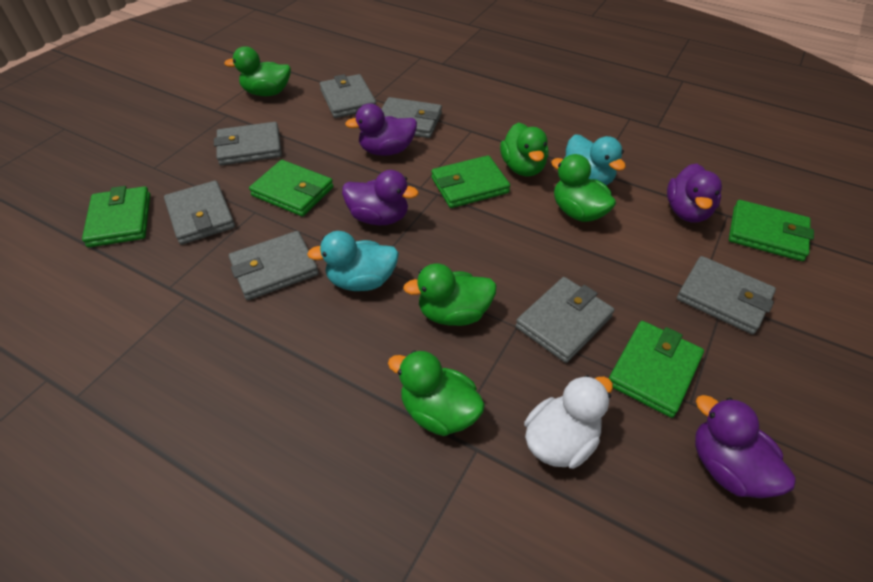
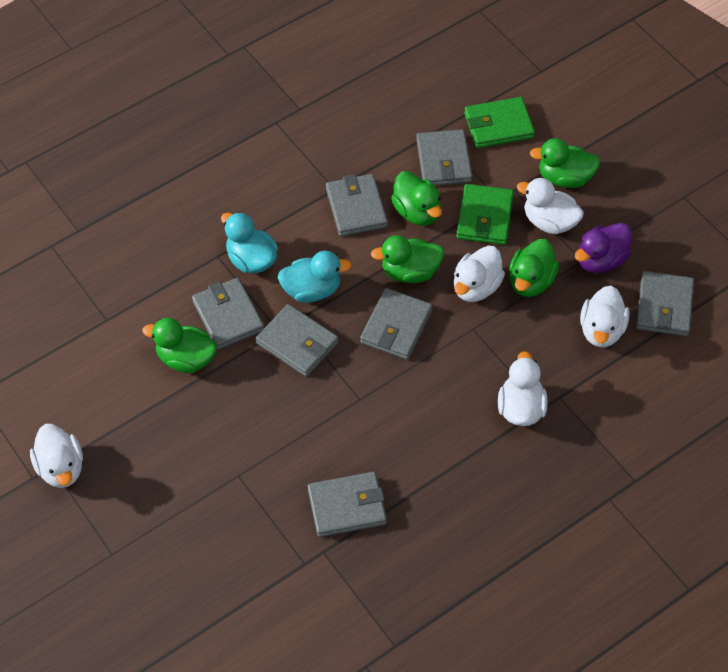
green wallet: [82,186,150,247] [249,160,333,216] [431,155,510,208] [609,321,704,418] [729,200,814,261] = 5 -> [456,184,514,245] [464,97,535,148] = 2
purple duck: [342,170,419,225] [345,103,417,156] [667,163,722,222] [695,395,796,498] = 4 -> [575,223,632,273] = 1
white duck: [524,375,613,469] = 1 -> [30,424,83,488] [454,246,505,302] [498,351,548,426] [517,178,584,234] [580,286,630,347] = 5

